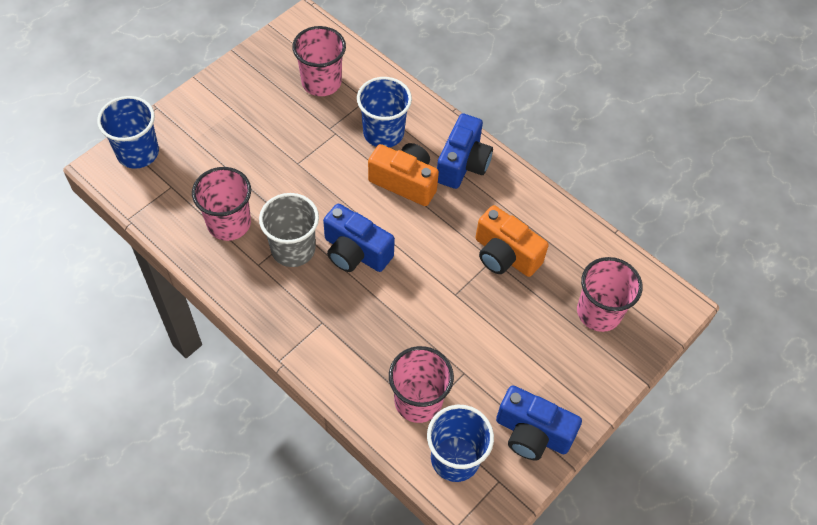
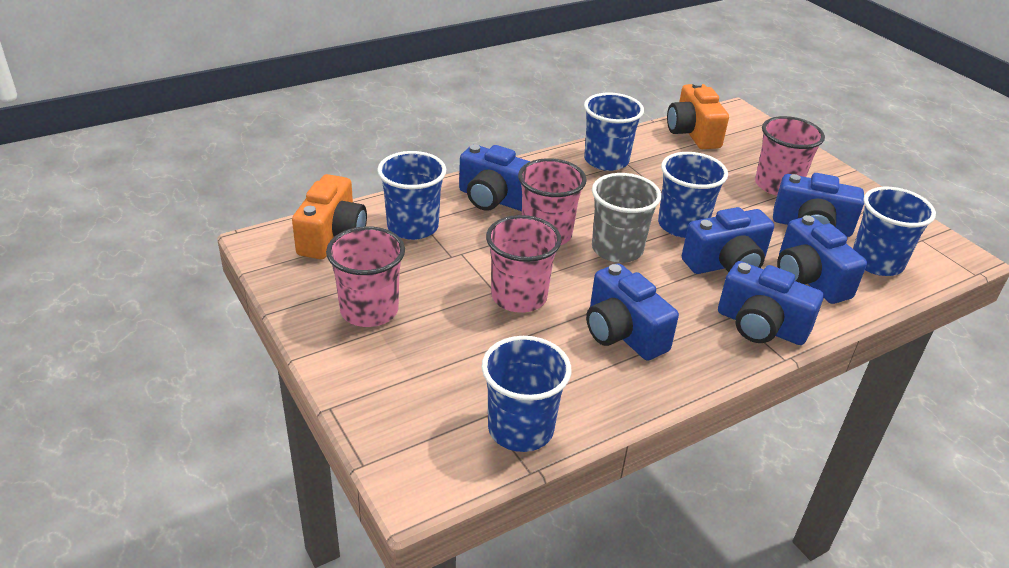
blue camera: [323,204,395,272] [437,113,493,189] [496,385,582,460] = 3 -> [459,144,531,211] [586,263,679,361] [682,207,774,274] [718,261,824,345] [773,173,864,237] [777,215,867,304] = 6
blue cup: [97,96,159,169] [357,77,412,147] [427,405,494,482] = 3 -> [377,151,446,240] [482,336,572,452] [584,93,644,171] [658,152,728,238] [853,187,936,276] = 5

